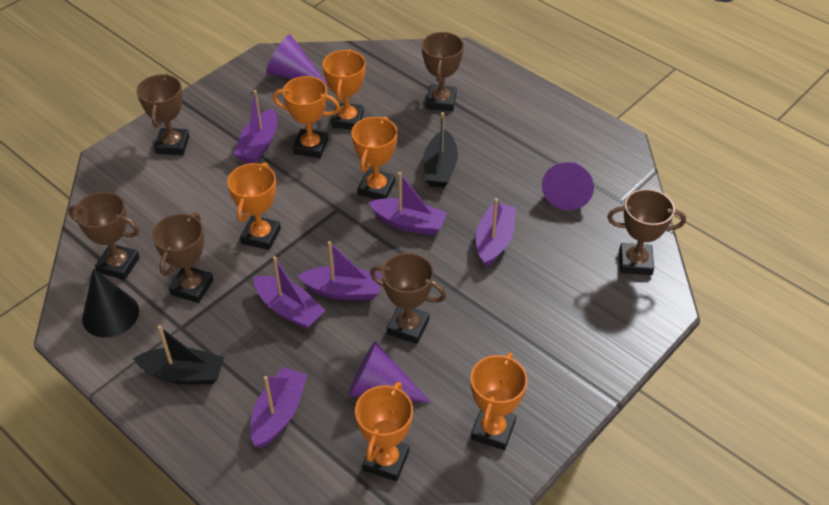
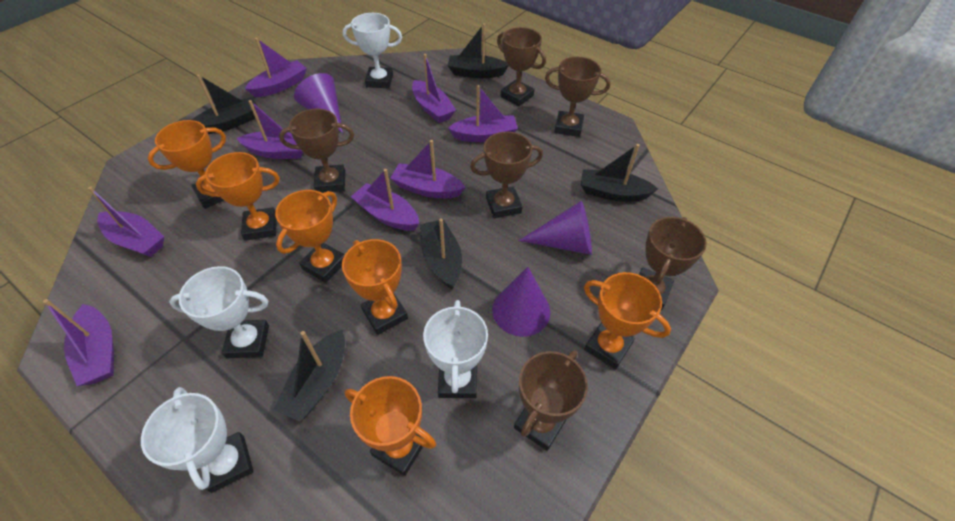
black boat: [133,325,224,384] [424,112,458,188] = 2 -> [192,74,257,134] [274,330,345,422] [420,218,462,289] [448,23,508,78] [581,144,658,202] = 5
black cone: [82,268,139,337] = 1 -> none = 0
purple boat: [234,90,277,163] [250,367,307,448] [254,256,326,330] [298,241,382,300] [368,172,447,235] [476,198,516,267] = 6 -> [43,299,114,386] [88,186,164,257] [236,100,304,159] [245,38,307,97] [351,169,419,231] [390,140,466,198] [412,54,456,123] [448,85,518,142] = 8
white trophy: none = 0 -> [141,387,253,493] [169,266,269,358] [343,13,402,88] [423,300,488,398] = 4

